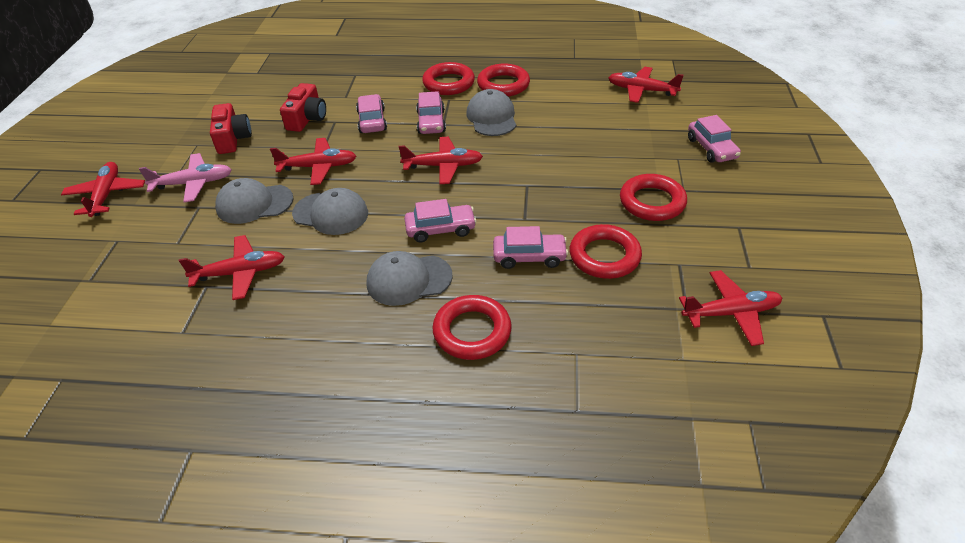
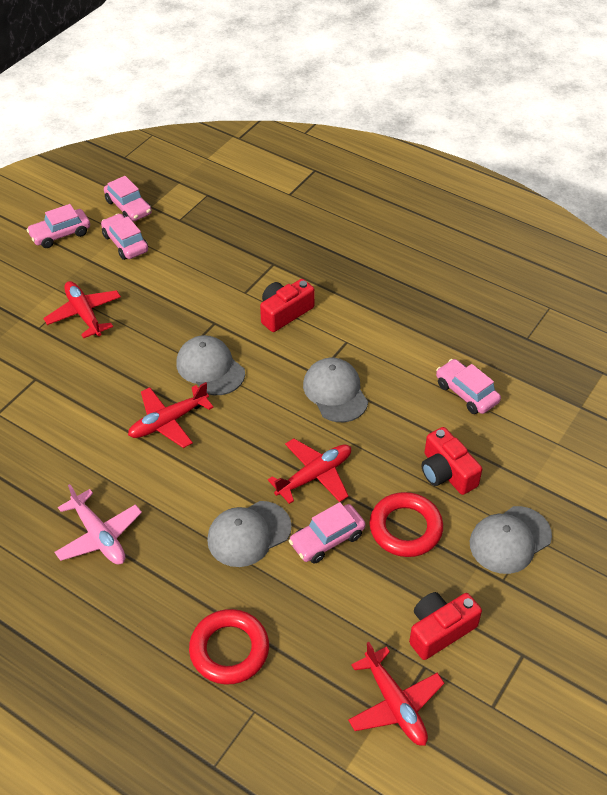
red camera: [210,103,252,154] [280,83,326,132] = 2 -> [260,279,315,332] [409,592,482,660] [422,427,482,495] = 3
red plane: [61,162,145,217] [179,235,285,300] [270,138,356,185] [399,137,483,184] [608,67,684,103] [679,270,782,346] = 6 -> [43,281,121,339] [128,382,214,448] [268,438,351,504] [348,642,444,746] = 4
red ring: [422,62,475,95] [432,295,512,360] [477,64,530,97] [570,224,642,279] [620,174,687,221] = 5 -> [189,609,269,685] [369,492,443,557] = 2

